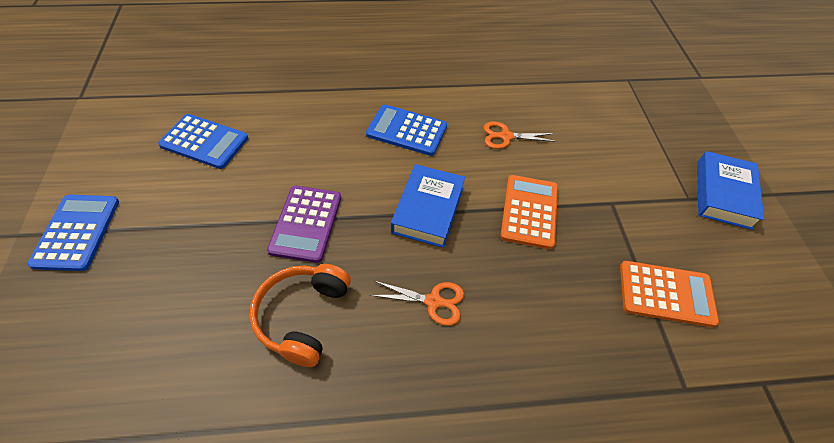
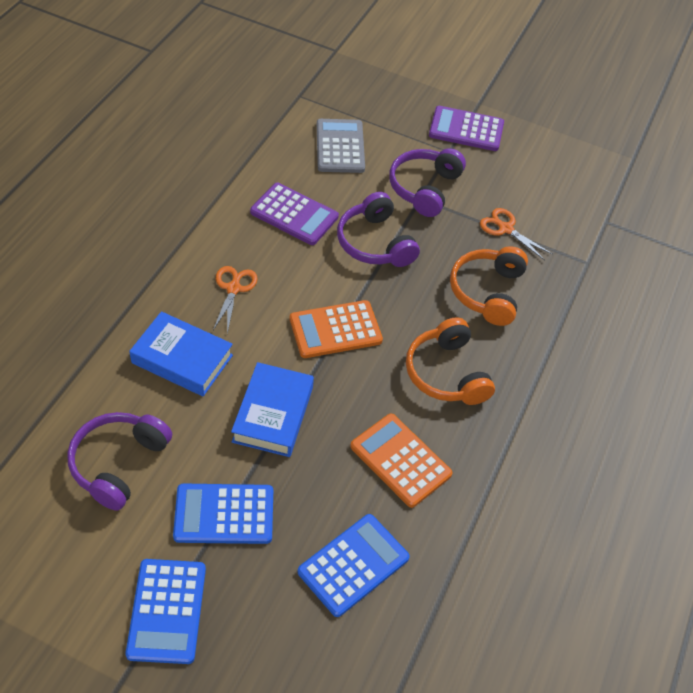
grey calculator: none = 0 -> [317,119,365,173] = 1
orange headphones: [249,264,351,367] = 1 -> [406,317,495,405] [450,246,528,326] = 2
purple calculator: [267,186,341,263] = 1 -> [250,183,339,245] [429,106,504,151] = 2
purple headphones: none = 0 -> [67,412,172,511] [337,192,420,267] [389,148,466,217] = 3

